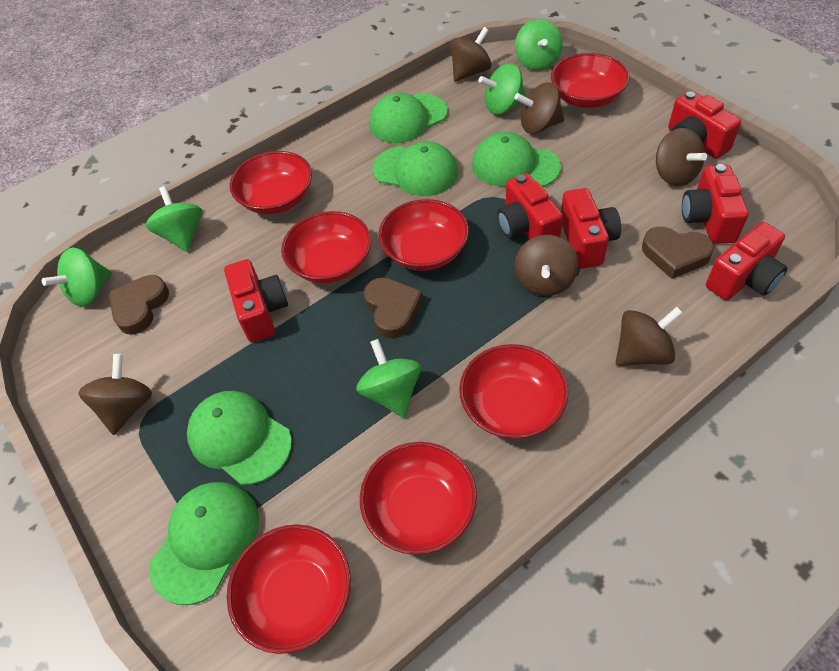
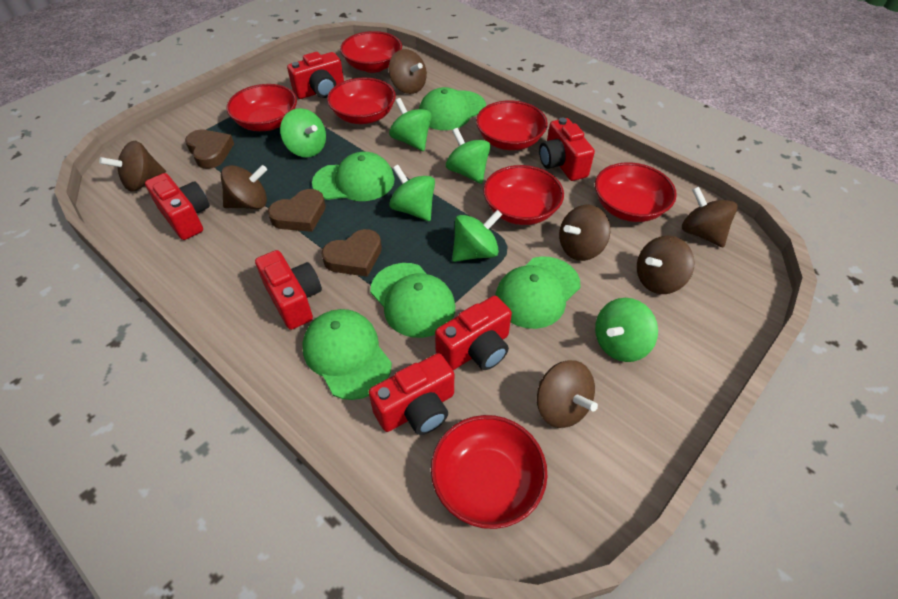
brown spinning top: [78,354,152,435] [450,27,491,81] [514,82,564,134] [515,235,578,296] [615,307,683,366] [656,128,707,186] = 6 -> [99,141,166,192] [221,165,267,209] [389,49,427,94] [537,360,598,428] [559,205,610,261] [637,236,694,294] [682,186,738,248] = 7
green spinning top: [42,248,112,307] [146,186,202,252] [356,339,421,418] [479,63,526,115] [515,19,563,71] = 5 -> [280,108,326,157] [389,98,432,151] [389,165,435,221] [446,128,490,184] [452,210,503,262] [595,298,658,362] = 6

